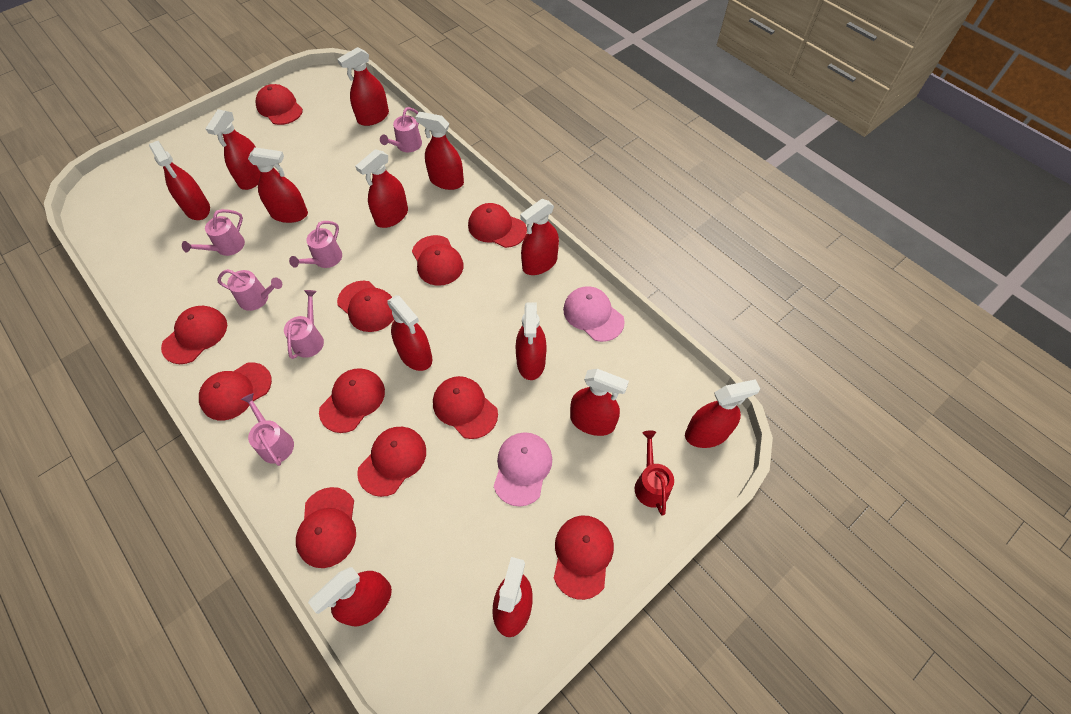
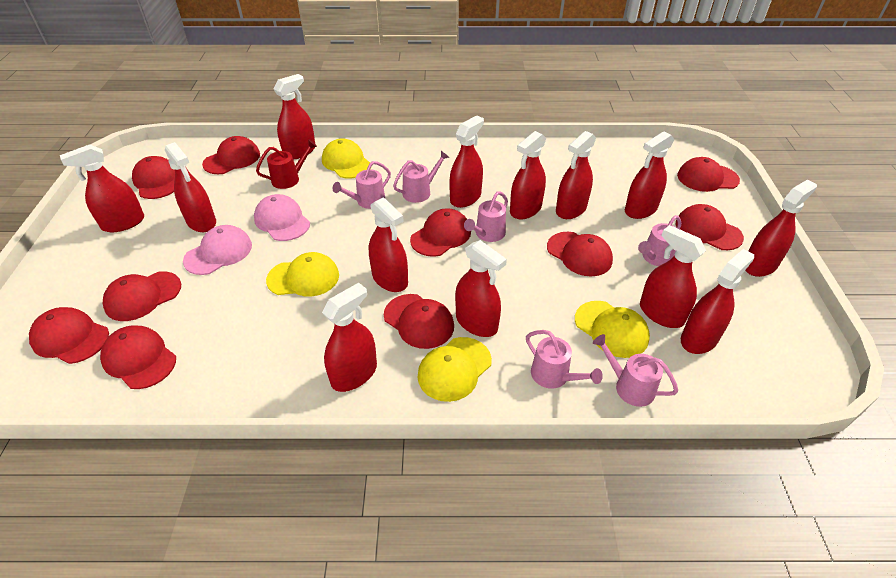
red cap: [161,306,227,364] [199,362,272,420] [256,84,303,125] [296,487,356,568] [319,368,385,433] [337,281,394,332] [357,427,426,497] [412,235,464,286] [433,376,498,439] [468,203,527,248] [554,515,614,600] = 11 -> [29,307,109,364] [100,326,176,389] [103,271,181,321] [132,156,175,199] [202,136,260,174] [384,294,454,349] [410,208,471,257] [547,232,613,277] [675,204,744,250] [677,157,740,192] = 10
yellow cap: none = 0 -> [266,252,339,297] [322,139,370,179] [417,337,492,402] [575,301,650,358] = 4

